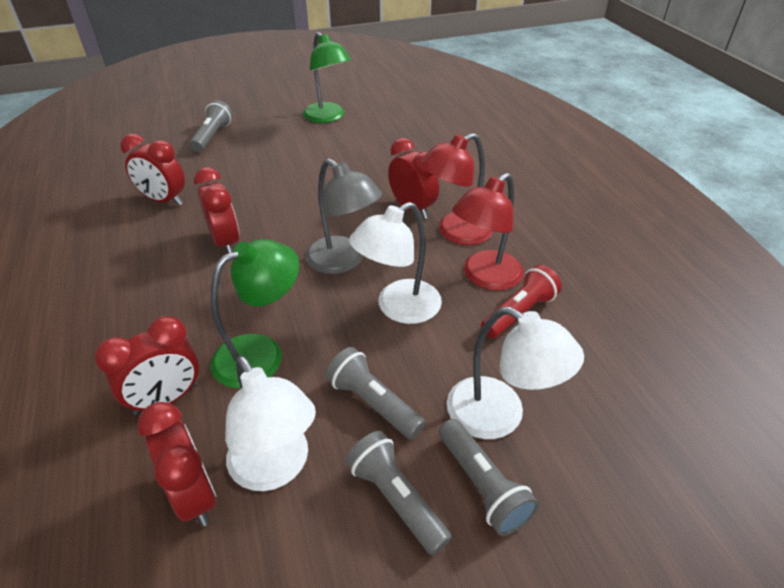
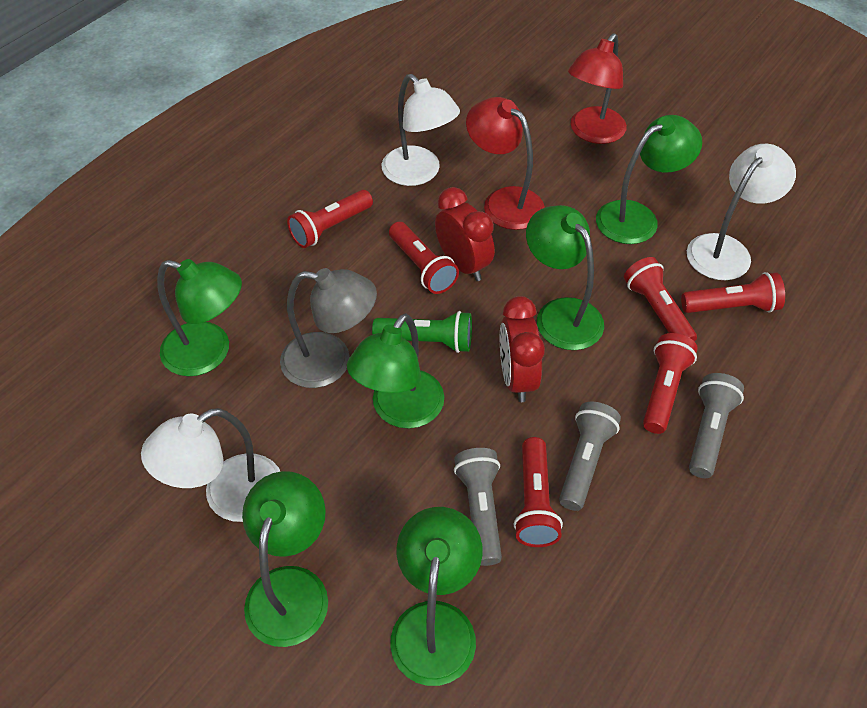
green flashlight: none = 0 -> [372,311,472,353] = 1
green lamp: [210,239,299,388] [303,32,351,123] = 2 -> [157,259,242,376] [242,471,328,647] [347,314,444,429] [390,507,482,686] [526,205,604,350] [596,115,702,244] = 6
grey flashlight: [190,100,233,152] [326,347,425,440] [345,431,452,555] [439,419,539,536] = 4 -> [454,448,502,566] [559,402,621,511] [689,373,744,478] = 3
red clock: [94,316,199,415] [120,134,185,206] [137,402,217,526] [194,167,240,253] [388,138,439,219] = 5 -> [435,187,495,281] [500,296,545,402] = 2
red flashlight: [481,265,562,338] = 1 -> [287,190,373,248] [389,222,459,294] [514,437,563,547] [624,257,697,342] [643,333,698,434] [681,272,785,313] = 6

